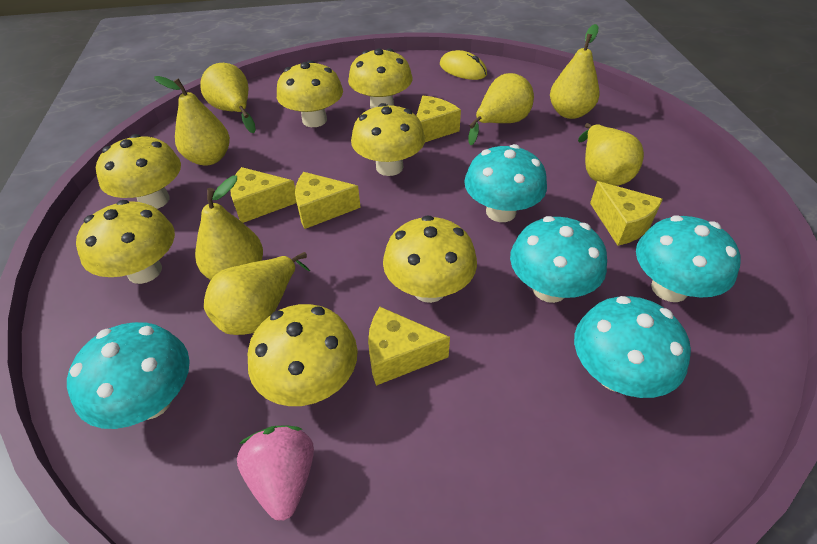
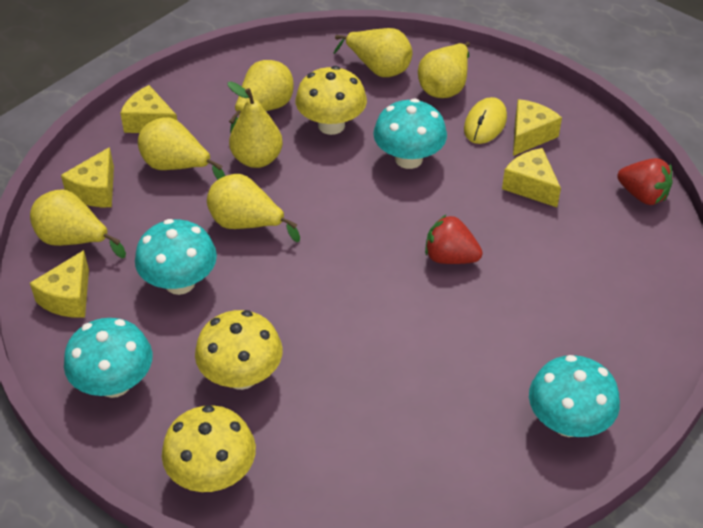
pink strawberry: [237,425,314,521] = 1 -> none = 0
red strawberry: none = 0 -> [425,214,482,264] [617,158,673,205] = 2
turquoise mushroom: [67,322,190,429] [464,144,547,222] [510,216,607,303] [574,296,691,398] [636,216,741,302] = 5 -> [64,318,152,398] [135,219,217,295] [373,98,447,169] [529,355,620,437] = 4
yellow mushroom: [76,200,175,284] [96,134,181,209] [248,304,358,406] [277,60,343,127] [348,48,413,109] [351,103,425,176] [383,215,477,303] = 7 -> [162,405,256,492] [195,310,282,390] [296,66,367,135] = 3

